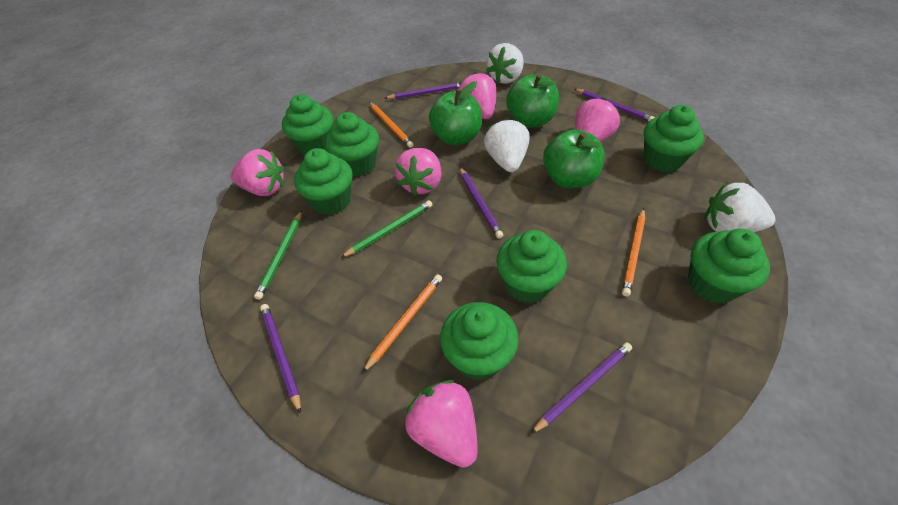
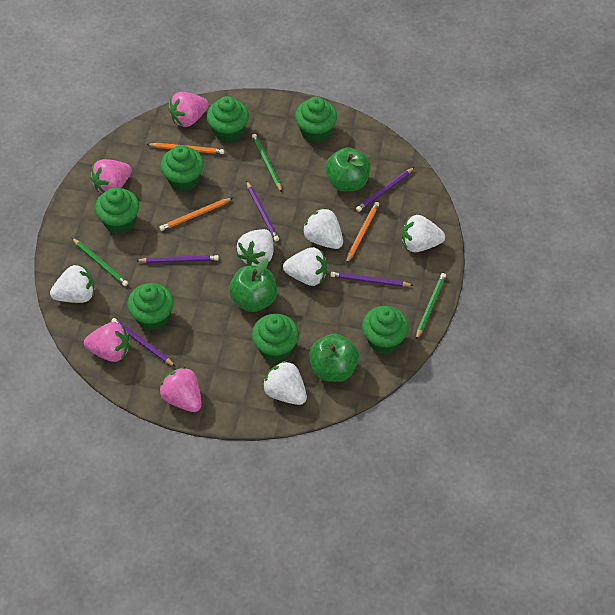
green pencil: [254,210,302,300] [341,200,432,258] = 2 -> [72,238,128,286] [252,134,282,192] [416,273,446,340] = 3
pink strawberry: [231,149,284,196] [395,148,442,196] [405,380,477,468] [458,72,496,119] [575,98,620,142] = 5 -> [84,322,129,362] [90,159,132,193] [160,367,202,412] [168,92,209,127] = 4
white strawberry: [484,118,529,172] [486,43,524,84] [705,182,775,232] = 3 -> [50,264,94,303] [237,229,273,266] [262,360,307,405] [283,247,327,286] [302,208,343,249] [402,215,445,252] = 6

